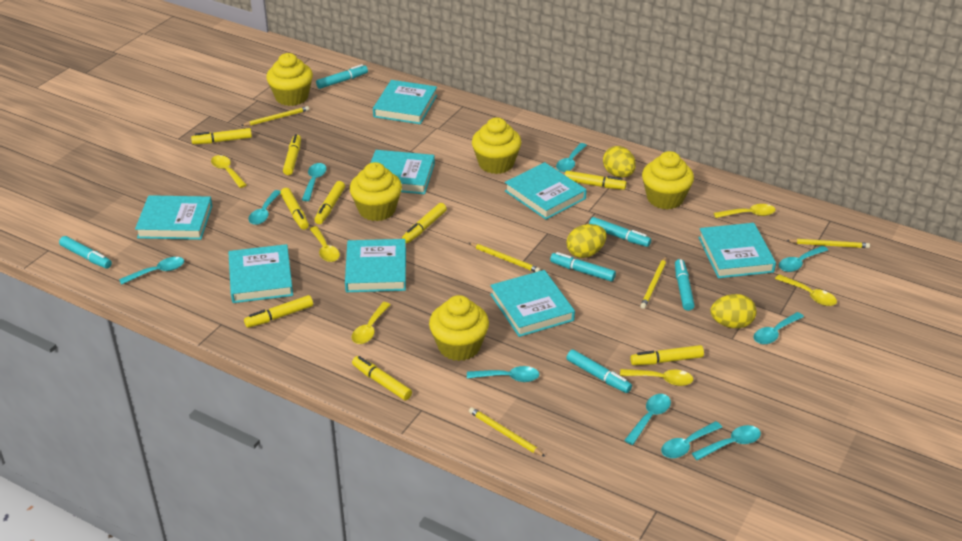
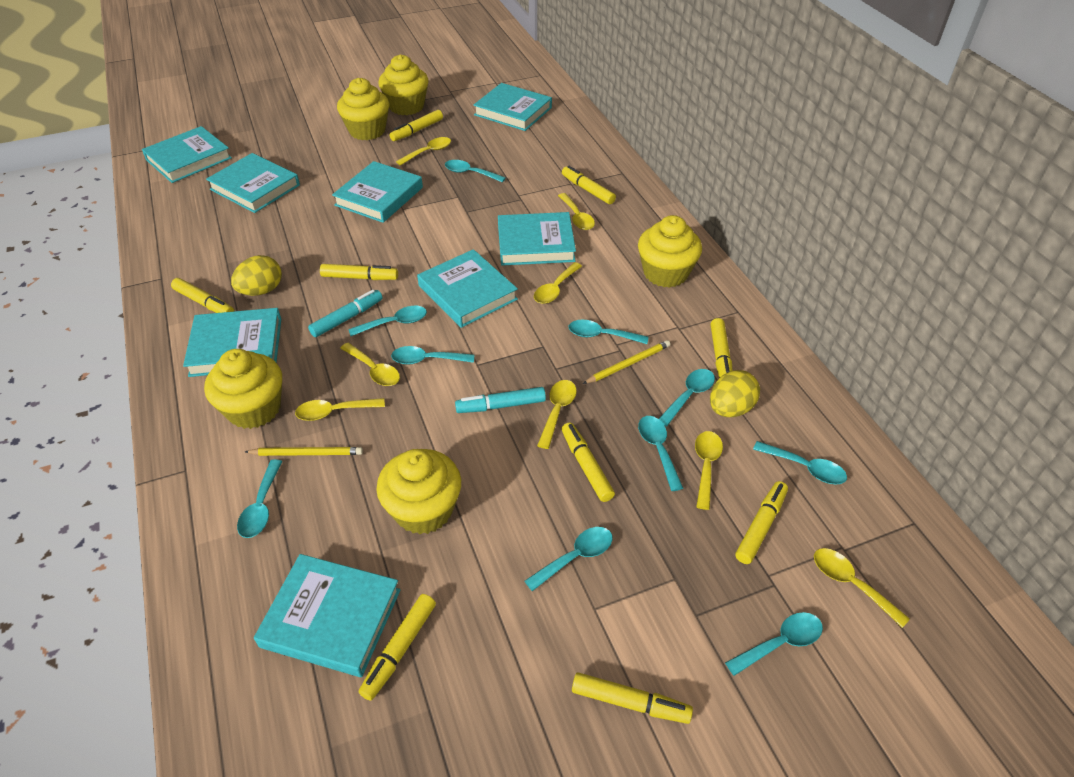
turquoise marker: [59,236,112,268] [316,64,368,89] [550,252,616,281] [566,350,632,393] [589,217,651,247] [675,259,695,311] = 6 -> [308,290,383,337] [455,387,546,413] = 2
yellow egg: [566,224,607,258] [603,146,636,178] [710,294,757,328] = 3 -> [231,255,282,296] [710,370,760,417] = 2
yellow pencil: [241,106,309,126] [469,243,541,272] [469,407,546,457] [640,257,667,309] [786,239,870,248] = 5 -> [245,447,363,456] [583,340,670,384] = 2
yellow spoon: [211,155,246,188] [310,226,340,262] [352,302,391,344] [620,369,693,386] [714,204,776,218] [775,274,837,306] = 6 -> [295,398,385,421] [340,343,400,386] [396,137,451,166] [534,262,582,304] [537,380,577,449] [558,193,595,230] [695,431,723,510] [814,548,910,628] = 8

